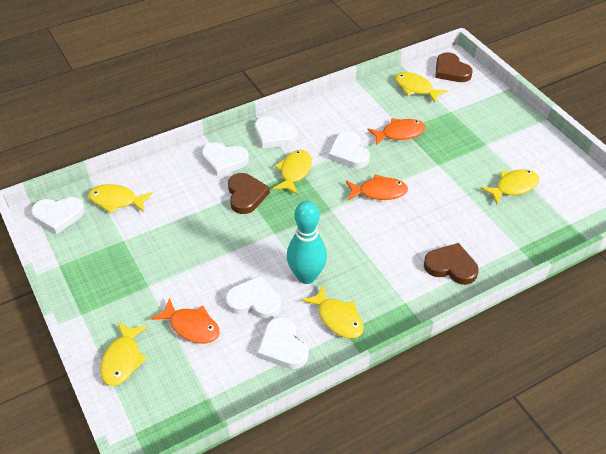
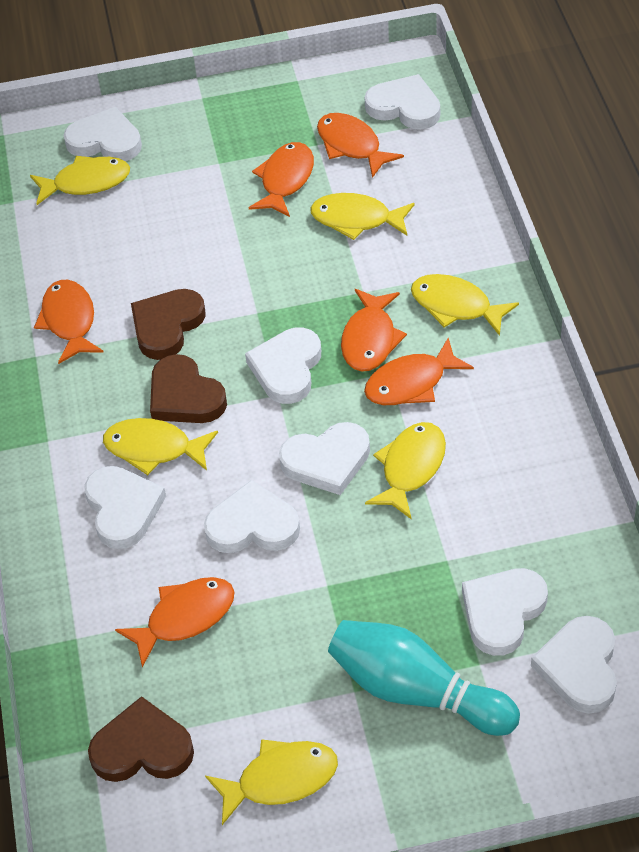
orange fish: [151,298,220,343] [346,174,408,200] [367,118,426,145] = 3 -> [34,280,104,364] [115,577,235,668] [249,142,314,217] [317,113,404,178] [341,289,407,372] [364,338,474,405] = 6
white heart: [31,197,85,234] [202,142,249,176] [225,275,281,319] [255,116,297,149] [257,317,309,369] [328,131,370,168] = 6 -> [64,107,142,161] [85,466,166,549] [204,480,300,553] [245,328,321,404] [279,422,370,495] [365,74,440,130] [462,568,548,656] [531,616,617,714] = 8

